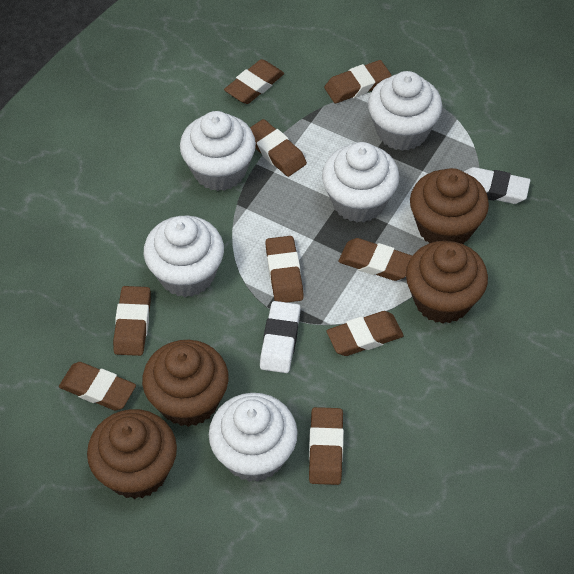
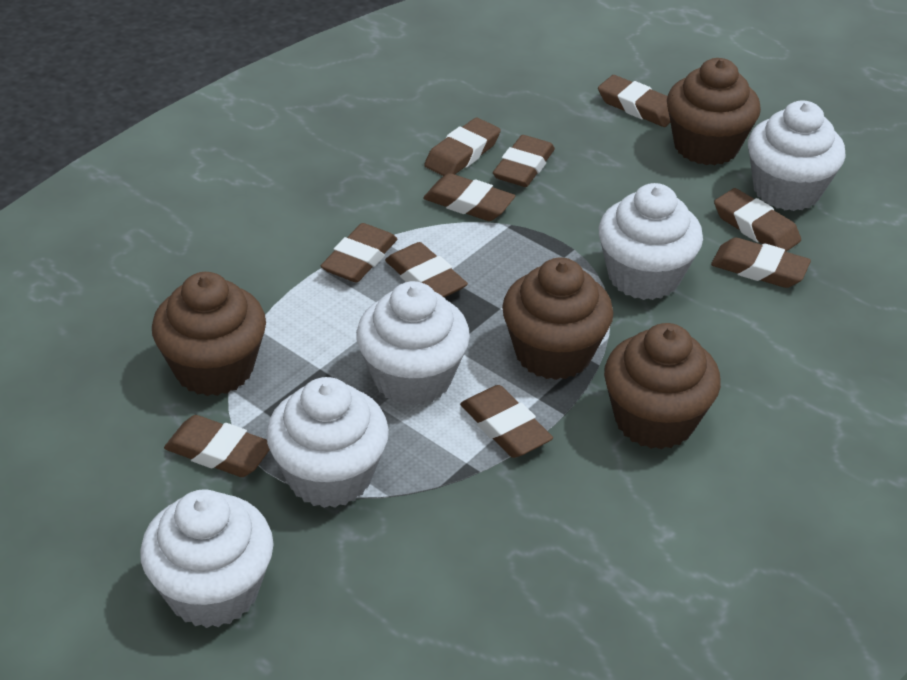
brown eraser: [59,362,136,411] [113,286,151,356] [224,59,284,104] [250,119,307,177] [265,236,304,302] [309,407,344,485] [324,60,392,103] [327,311,404,356] [338,238,412,281] = 9 -> [164,415,270,477] [321,223,397,283] [385,242,468,298] [423,173,515,221] [424,118,501,176] [460,385,553,458] [493,135,555,187] [598,75,670,127] [711,237,811,288] [714,188,801,252] = 10
white eraser: [260,301,301,373] [464,167,531,204] = 2 -> none = 0

